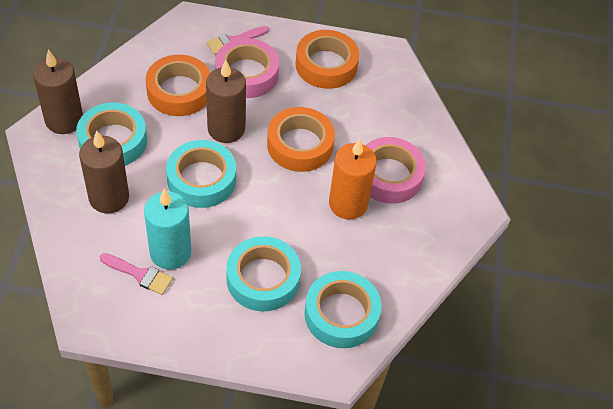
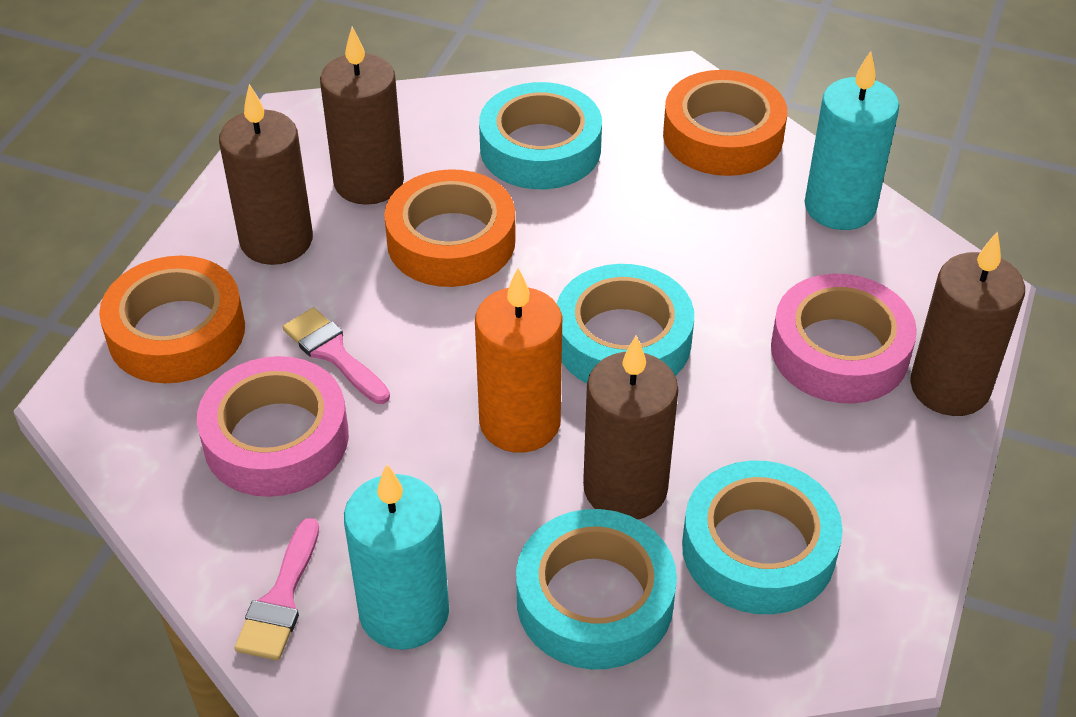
brown candle: [33,49,83,134] [79,131,129,214] [206,60,246,143] = 3 -> [219,84,313,265] [320,27,404,205] [583,335,678,520] [910,231,1025,416] = 4
turquoise candle: [144,189,191,270] = 1 -> [344,464,449,650] [804,51,899,230] = 2

